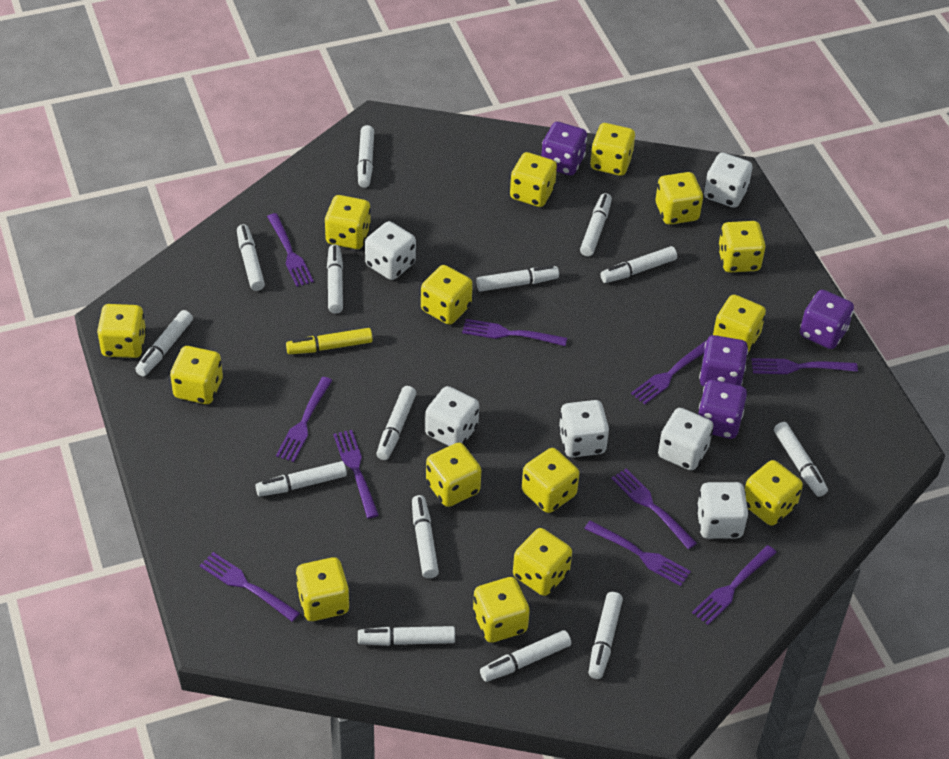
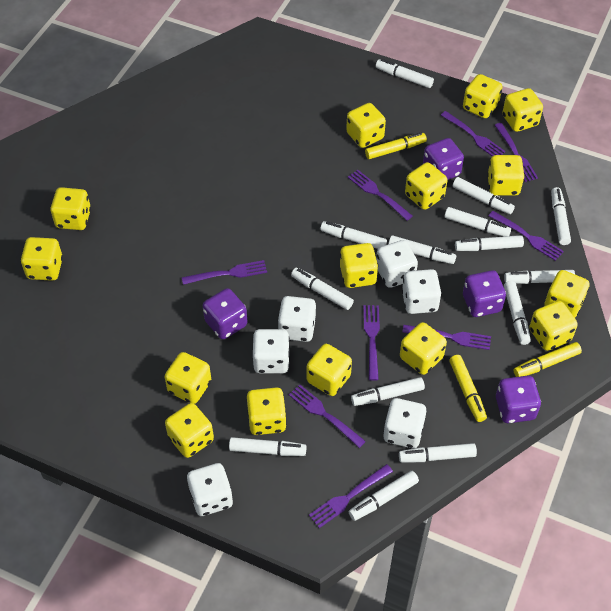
purple fork: [200,552,300,622] [267,213,314,287] [276,377,332,462] [333,430,379,519] [462,319,567,346] [584,520,691,586] [611,468,697,549] [631,341,706,404] [692,545,777,625] [751,358,858,374] = 10 -> [182,260,267,285] [289,384,366,448] [309,464,393,528] [348,170,412,221] [363,305,380,381] [402,325,491,350] [441,111,505,156] [489,211,564,261] [495,123,538,182] = 9
yellow marker: [286,328,373,354] = 1 -> [365,133,427,159] [449,355,487,422] [513,342,582,377] = 3

